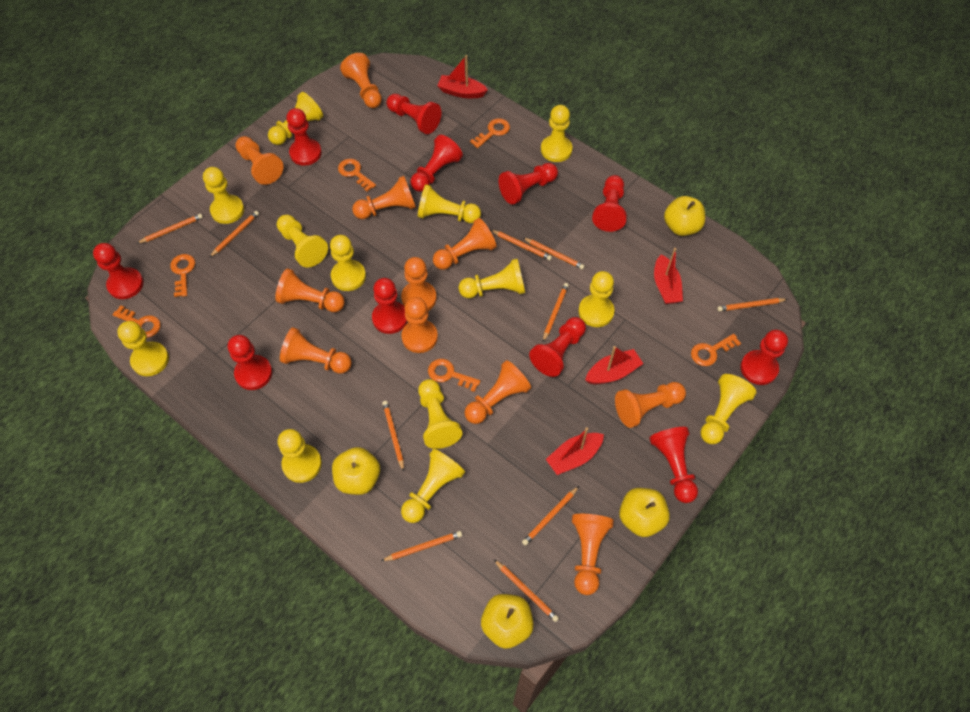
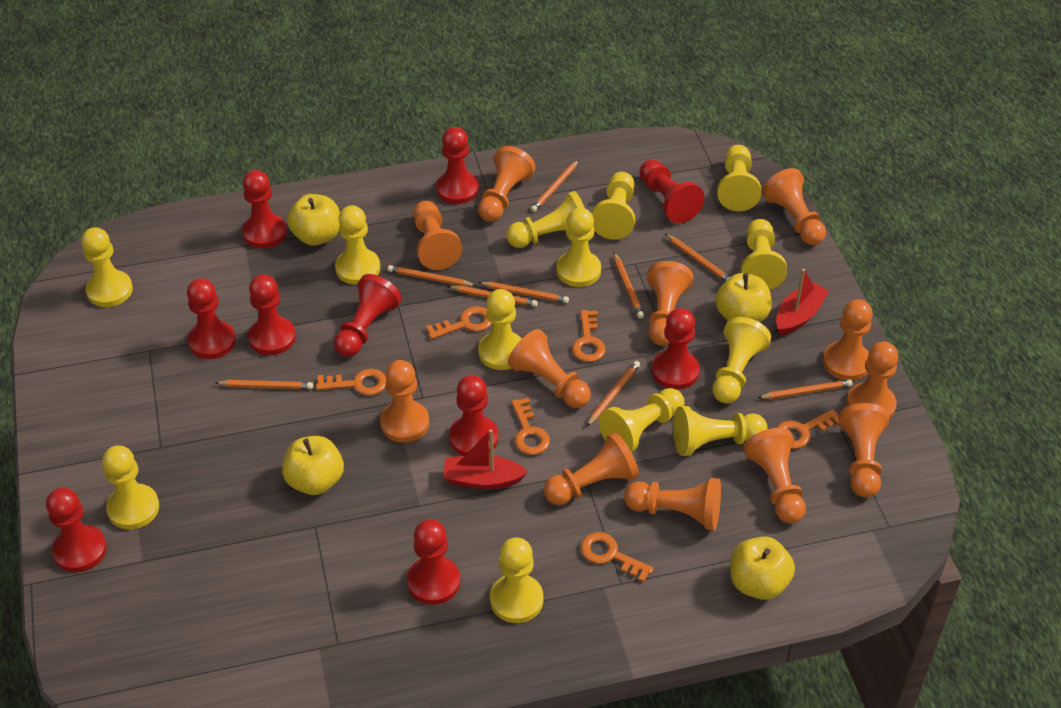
orange pawn: [235,136,283,185] [275,268,345,312] [280,327,352,374] [340,53,382,108] [352,176,416,219] [401,257,437,311] [401,297,438,353] [433,218,497,270] [464,360,531,424] [572,514,614,595] [615,382,686,428] = 11 -> [380,360,429,442] [413,201,462,270] [478,146,535,222] [508,329,591,408] [544,432,639,505] [624,478,721,530] [647,261,693,346] [743,428,806,523] [762,168,826,245] [823,299,873,381] [839,403,889,497] [847,342,898,419] = 12
orange pencil: [136,214,203,244] [209,211,259,258] [381,531,462,561] [382,401,404,472] [491,230,552,260] [494,560,559,622] [522,486,579,546] [523,238,585,270] [543,283,569,342] [717,298,788,311] = 10 -> [216,380,313,389] [388,265,476,286] [447,285,538,307] [478,282,569,303] [531,160,579,212] [587,361,640,426] [614,252,644,318] [665,234,730,282] [758,379,853,399] = 9
red boat: [437,55,488,98] [546,427,604,475] [585,346,643,384] [654,248,683,304] = 4 -> [443,429,528,489] [776,269,829,336] = 2
red pawn: [93,243,144,299] [228,335,272,390] [286,108,322,166] [372,278,407,334] [386,94,441,134] [411,135,463,192] [499,163,558,205] [529,317,586,377] [592,175,627,232] [649,427,698,503] [740,330,788,385] = 11 -> [46,488,107,572] [187,278,236,359] [242,170,287,248] [248,274,296,355] [334,274,402,357] [407,519,460,605] [436,127,479,204] [449,375,498,456] [640,159,704,223] [652,308,700,390] = 10

